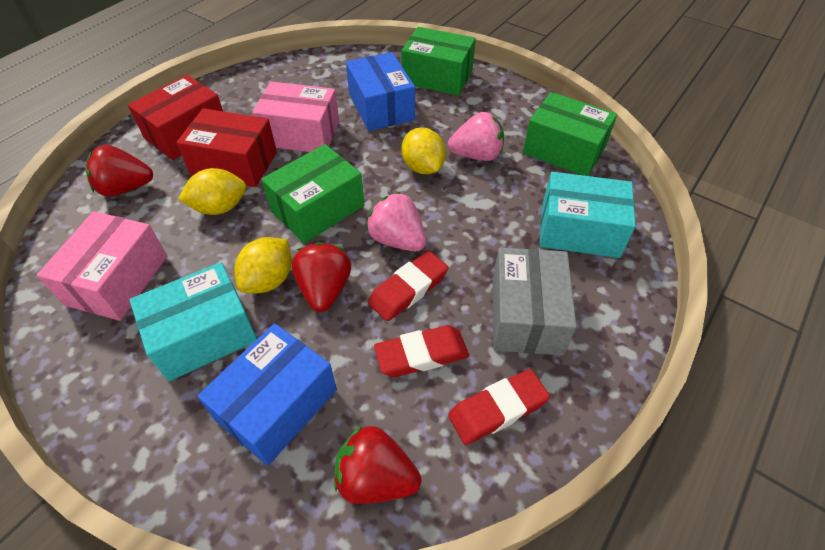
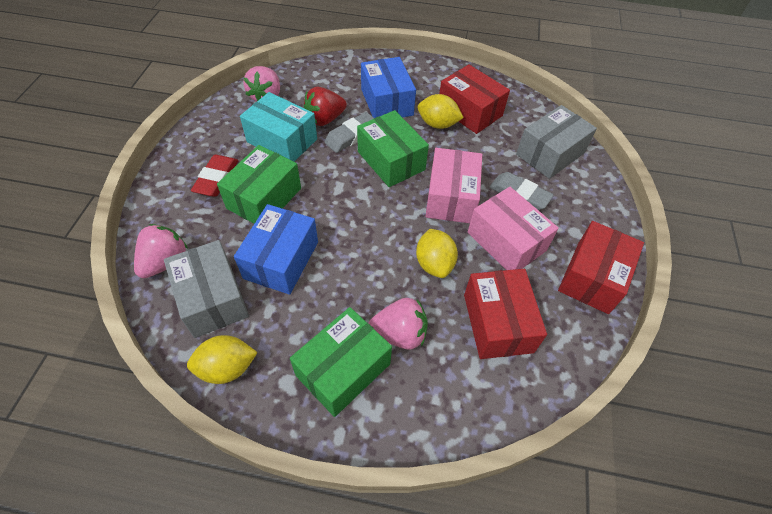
grey box: [493,248,577,356] = 1 -> [164,240,249,338] [516,105,597,179] = 2
grey eraser: none = 0 -> [324,112,374,153] [490,172,554,210] = 2
pink strawberry: [366,192,426,251] [448,112,504,161] = 2 -> [134,224,188,278] [244,66,280,102] [369,298,428,350] = 3
red box: [128,75,223,160] [176,108,277,187] = 2 -> [439,64,510,134] [464,269,547,359] [558,221,644,314] = 3
red eraser: [368,251,448,321] [374,325,469,377] [448,369,550,445] = 3 -> [191,155,238,197] = 1
red strawberry: [86,145,153,196] [292,242,351,312] [334,425,421,504] = 3 -> [304,87,347,126] = 1
turquoise box: [129,262,257,381] [540,172,636,258] = 2 -> [240,92,317,161] = 1

